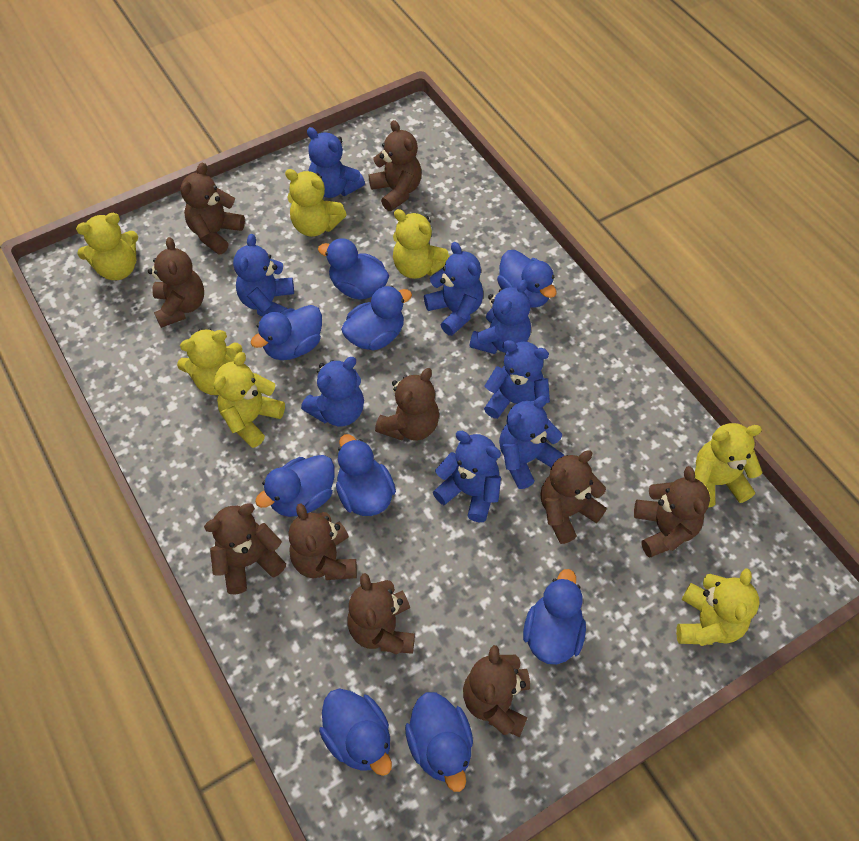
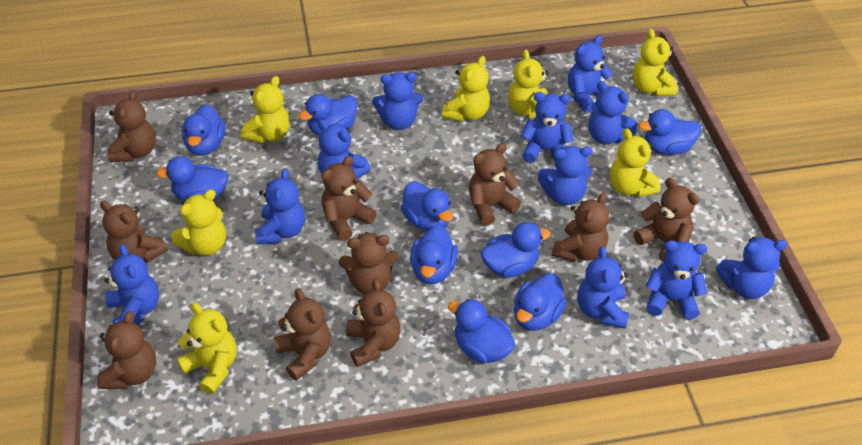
blue teddy bear: [233,234,294,317] [301,357,364,426] [307,127,365,198] [424,242,483,336] [433,431,501,522] [470,280,531,354] [484,340,550,419] [499,396,564,489] = 8 -> [104,244,159,325] [255,168,305,244] [318,120,371,179] [372,72,423,130] [521,92,574,163] [538,146,593,205] [568,35,613,113] [578,246,629,329] [589,81,637,144] [646,240,707,320] [716,236,787,299] = 11

